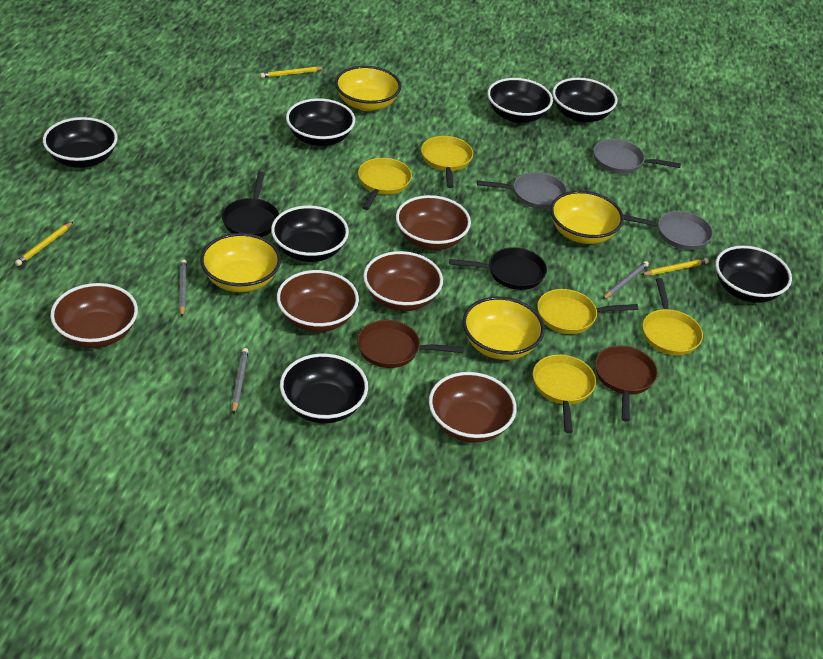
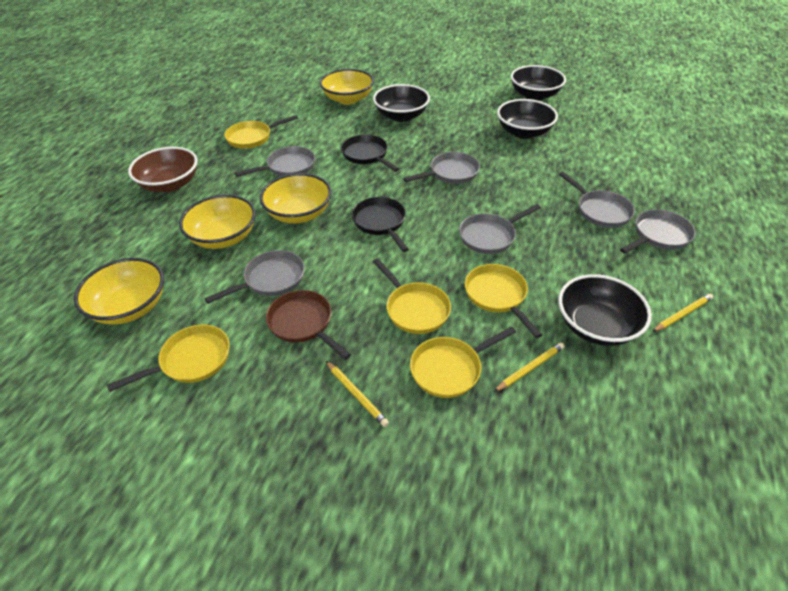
black bowl: [43,117,118,168] [271,206,349,262] [280,354,368,423] [286,98,355,146] [487,78,553,123] [552,78,618,123] [715,246,792,303] = 7 -> [373,84,430,122] [497,99,558,139] [511,65,566,101] [558,274,652,346] = 4
brown bowl: [50,283,138,348] [277,270,359,332] [363,251,443,311] [396,195,471,250] [429,372,517,443] = 5 -> [128,147,198,192] = 1
brown pan: [357,320,464,368] [595,345,658,422] = 2 -> [266,290,351,360] = 1
grey pan: [477,172,567,209] [593,139,681,174] [623,211,713,250] = 3 -> [205,250,305,304] [235,146,315,177] [403,152,480,184] [459,204,541,254] [559,172,635,228] [620,209,696,254] = 6
grey pencil: [179,259,187,317] [232,348,249,414] [603,261,649,299] = 3 -> none = 0

